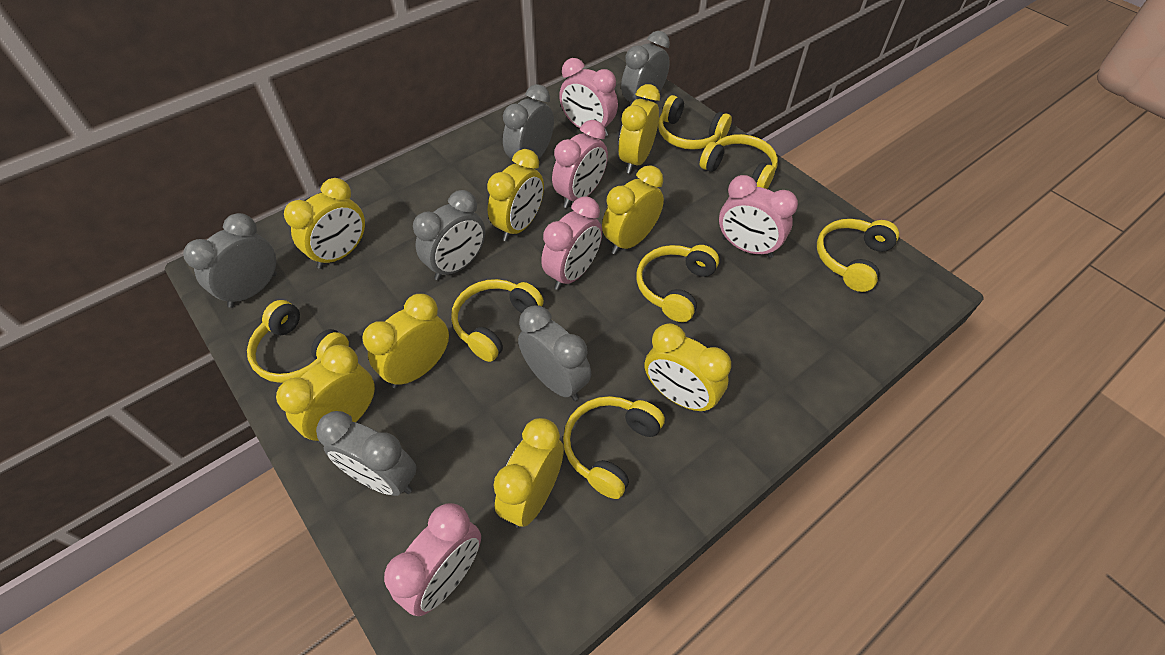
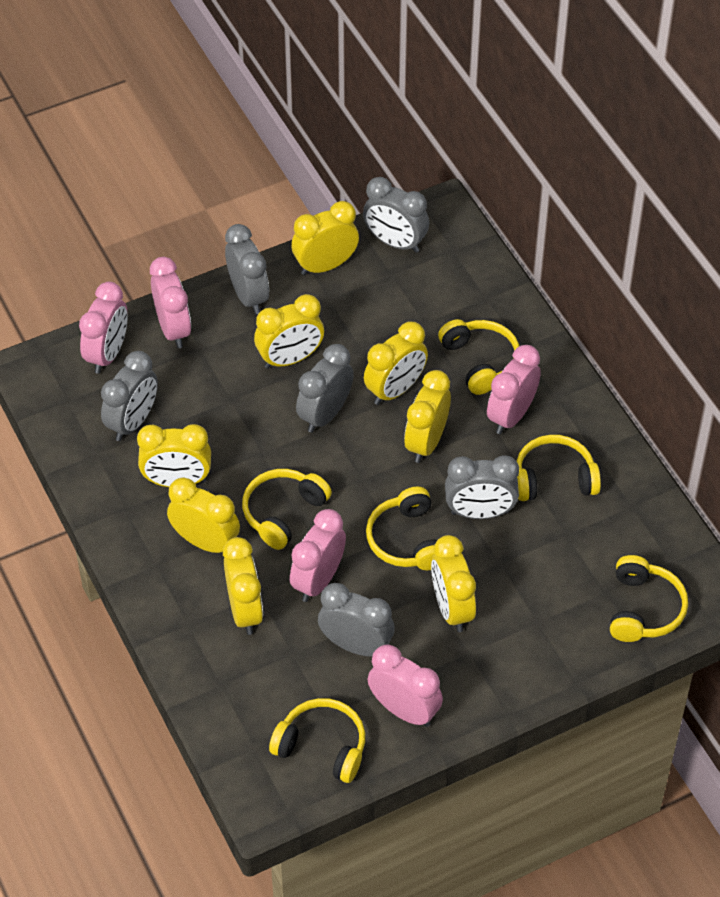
yellow headphones: [247,300,349,383] [451,279,544,362] [563,396,665,499] [636,245,719,322] [658,95,732,150] [700,134,778,189] [817,219,899,292] = 7 -> [242,469,332,550] [269,698,365,783] [366,487,437,570] [438,319,519,395] [517,435,601,501] [610,555,688,642] = 6

